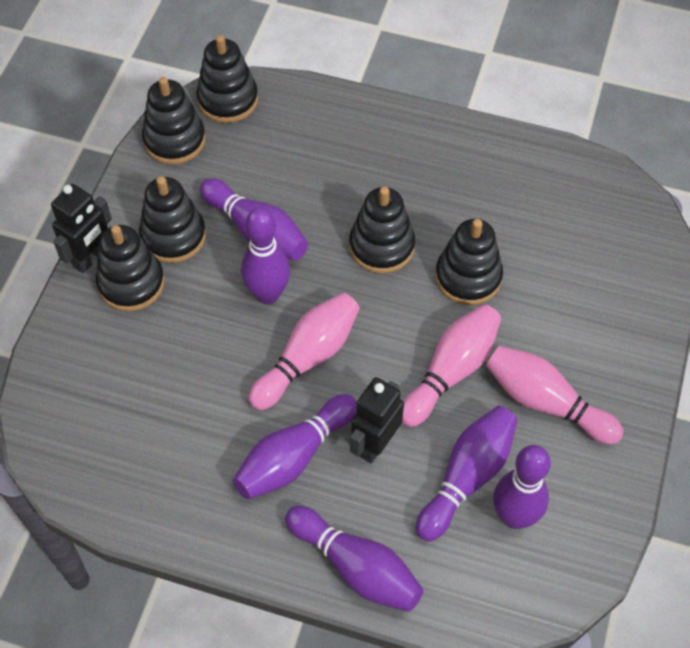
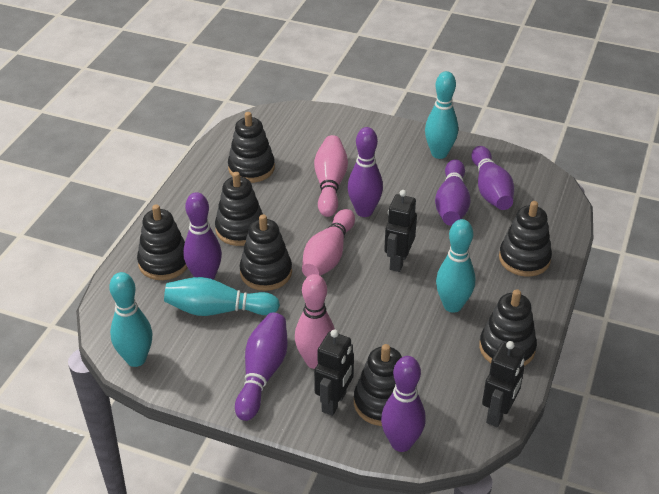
black robot: [51,184,112,273] [350,377,404,463] = 2 -> [314,329,354,416] [384,190,417,272] [482,341,525,427] = 3
black stacking toy: [96,225,165,311] [139,176,206,263] [142,77,206,164] [196,35,258,123] [349,187,415,273] [435,219,503,305] = 6 -> [137,204,188,280] [215,172,263,246] [228,112,275,183] [240,214,292,291] [354,344,402,426] [479,289,537,366] [499,201,552,276] = 7
turquoise bowling pin: none = 0 -> [109,272,152,367] [164,277,280,316] [425,71,458,159] [436,219,475,313] = 4

